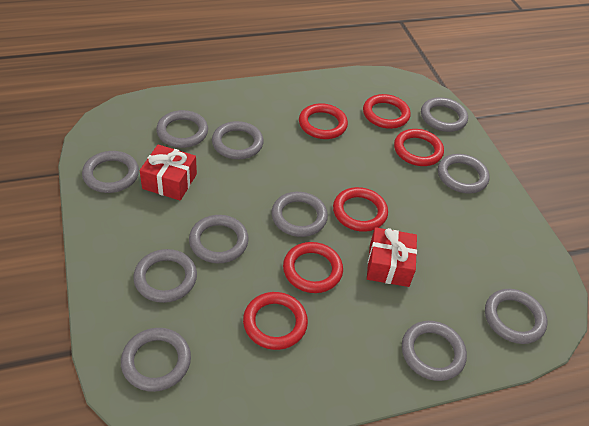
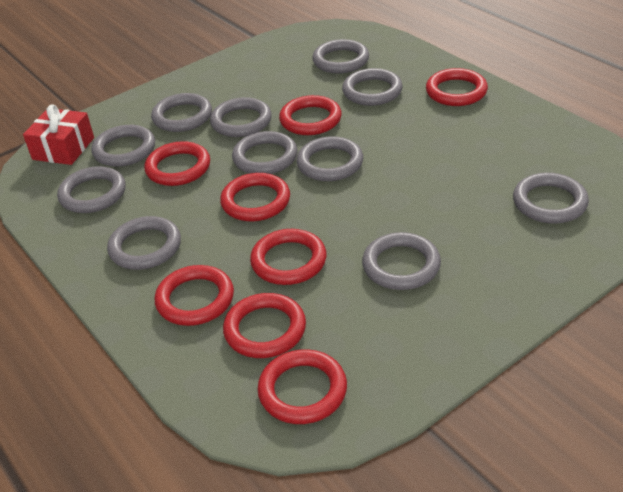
red gift: [140,144,197,201] [367,227,417,287] = 2 -> [23,104,94,165] = 1
red ring: [243,292,308,350] [283,242,343,293] [299,103,348,139] [333,187,388,232] [363,94,411,129] [394,129,444,166] = 6 -> [144,141,210,186] [155,265,234,326] [220,173,290,221] [223,293,306,358] [250,229,326,285] [257,349,347,424] [279,95,342,135] [426,68,488,106] = 8

